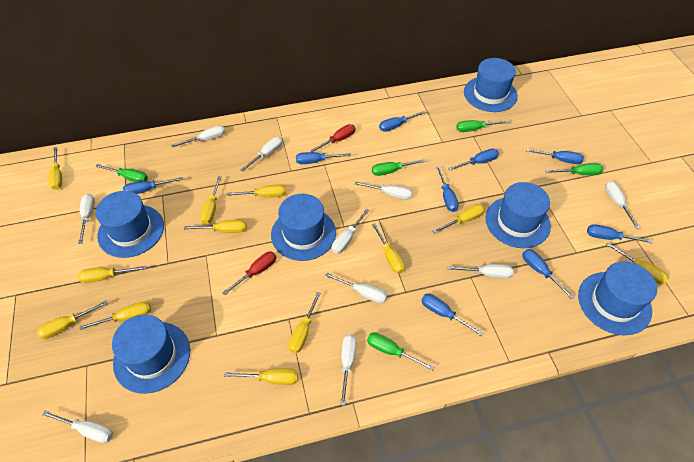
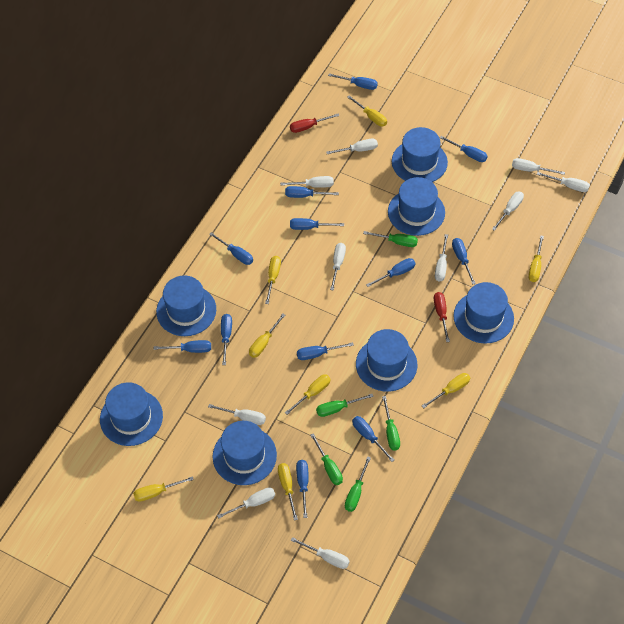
blue hat: [96,191,164,258] [112,315,190,394] [271,194,336,261] [464,58,518,112] [485,182,551,248] [578,261,657,335] = 6 -> [100,382,163,446] [156,275,216,336] [213,421,277,485] [356,329,418,391] [388,177,445,236] [392,127,448,182] [453,282,514,343] = 7
blue screwdriver: [123,177,183,194] [296,152,352,164] [379,111,427,132] [421,294,483,336] [436,166,459,212] [448,149,499,170] [522,249,574,299] [526,149,584,164] [587,224,653,244] = 9 -> [154,340,211,353] [209,232,253,265] [221,314,232,365] [285,186,339,198] [290,218,344,230] [296,460,309,518] [297,342,354,360] [328,73,378,90] [352,416,394,462] [366,258,416,287] [440,136,488,162] [452,238,476,285] = 12
yellow screwdriver: [37,300,108,339] [48,147,62,190] [78,266,146,283] [80,301,151,330] [184,220,247,233] [200,176,222,224] [224,368,298,385] [227,185,286,197] [289,292,321,353] [372,223,405,274] [433,204,485,233] [606,242,669,285] = 12 -> [133,476,194,502] [249,314,285,358] [265,256,281,304] [278,463,298,520] [285,374,331,415] [347,95,387,126] [422,373,470,408] [528,235,544,282] = 8

